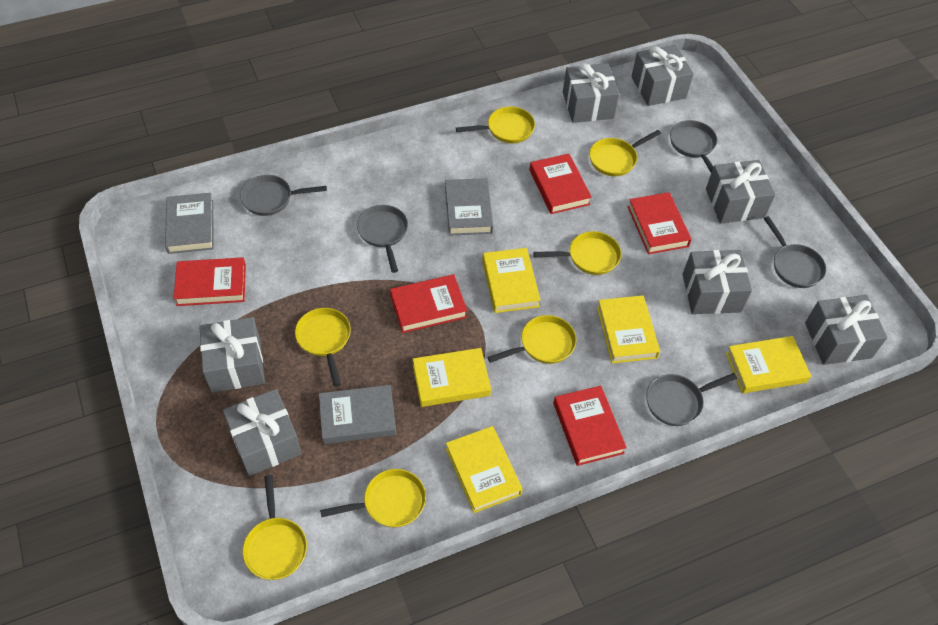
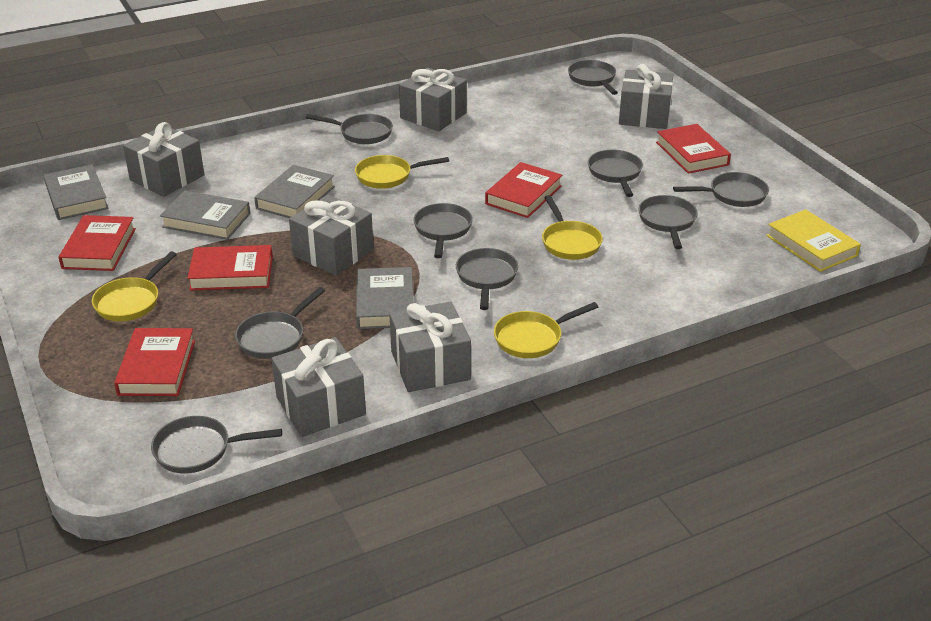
grey book: [165,193,214,254] [319,385,396,444] [445,178,493,236] = 3 -> [44,164,109,220] [160,190,250,240] [254,165,335,218] [356,267,414,329] = 4
grey gift: [199,317,265,393] [223,389,302,476] [563,63,619,123] [631,45,694,106] [682,250,752,314] [706,160,775,224] [805,295,888,365] = 7 -> [123,122,204,197] [271,337,366,437] [289,195,374,276] [389,301,471,392] [399,68,467,131] [619,64,674,129] = 6
grey pan: [240,175,327,216] [357,205,408,273] [646,373,737,426] [670,120,717,172] [764,216,826,288] = 5 -> [151,416,282,473] [235,287,325,359] [306,114,393,144] [413,203,473,258] [456,248,518,310] [568,60,618,95] [588,150,643,197] [638,195,698,249] [673,172,769,207] = 9
yellow book: [413,348,491,407] [446,426,523,513] [482,248,540,313] [597,295,660,363] [726,336,811,393] = 5 -> [766,209,861,272] = 1
yellow pan: [243,475,307,580] [295,308,351,387] [320,469,426,527] [456,106,535,143] [487,315,576,364] [533,231,621,275] [589,130,661,176] = 7 -> [92,251,177,321] [355,155,449,189] [494,302,598,358] [542,195,603,260] = 4

